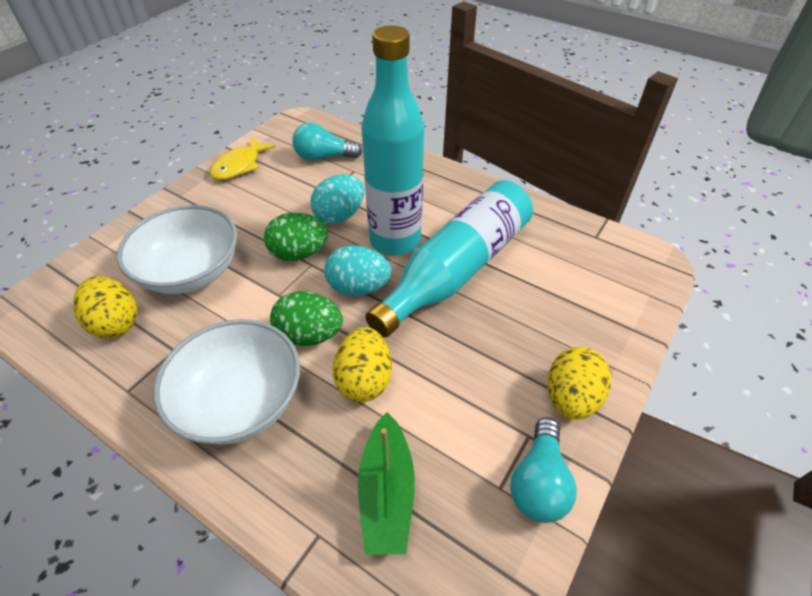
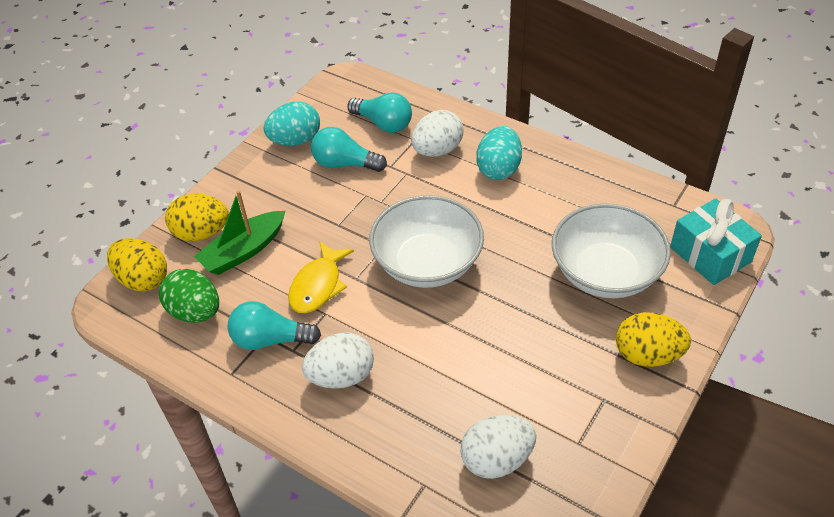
green egg: [264,213,328,261] [270,291,343,346] = 2 -> [159,269,219,323] = 1
turquoise bottle: [361,25,424,256] [365,180,533,338] = 2 -> none = 0
turquoise gift: none = 0 -> [670,198,762,285] = 1
turquoise light bulb: [292,123,363,161] [510,418,577,523] = 2 -> [228,301,321,350] [311,127,387,172] [347,92,412,133] = 3
white egg: none = 0 -> [302,333,374,389] [411,110,463,157] [460,415,536,479] = 3

